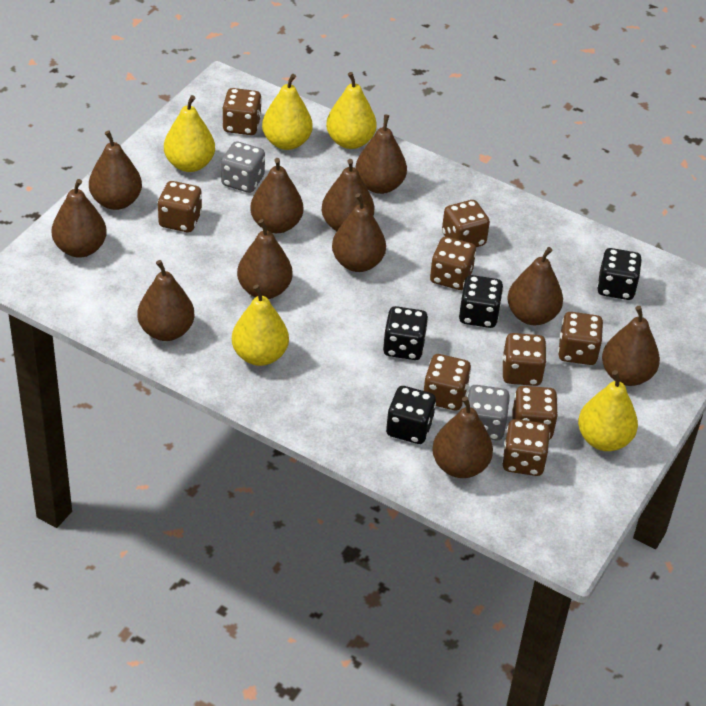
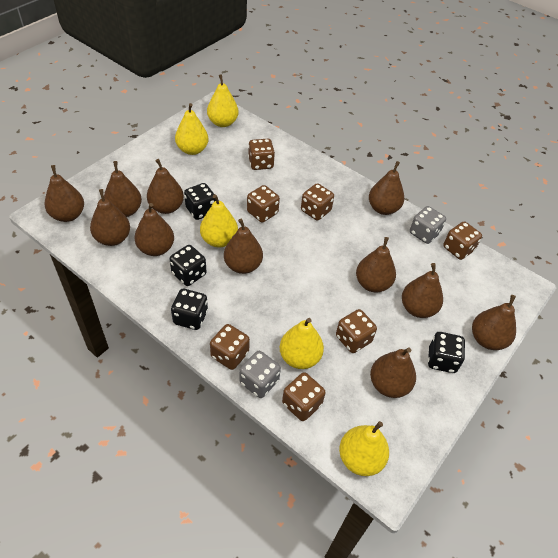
brown dice: [158,181,202,232] [222,88,262,135] [423,354,471,410] [430,237,476,290] [442,200,490,247] [502,333,547,386] [502,419,550,476] [513,386,558,440] [558,312,603,365] = 9 -> [210,324,250,370] [247,185,280,223] [248,139,275,170] [282,372,326,421] [301,183,334,220] [336,309,377,353] [443,221,482,260] = 7

